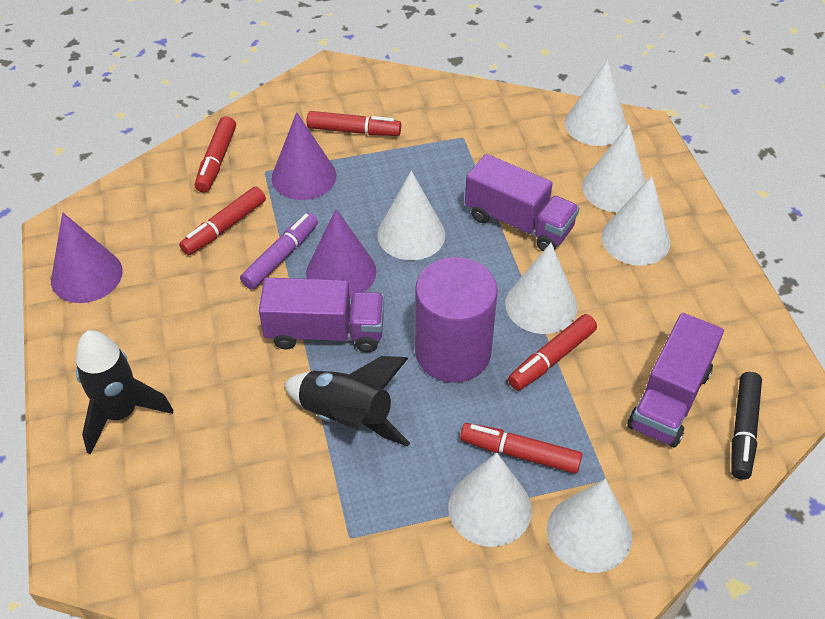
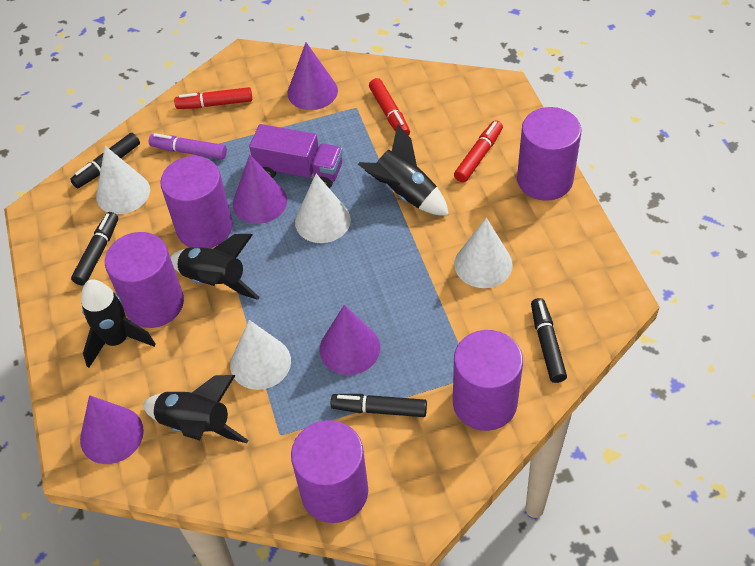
black marker: [731,372,762,480] = 1 -> [70,133,140,188] [71,212,118,286] [331,394,427,417] [531,298,567,383] = 4
black rocket: [76,330,173,454] [284,356,410,446] = 2 -> [81,279,156,368] [143,375,248,443] [170,234,260,300] [358,124,449,215] = 4
purple cone: [51,212,123,303] [272,112,336,200] [306,209,376,298] = 3 -> [80,395,144,464] [233,155,287,224] [287,42,338,110] [320,305,380,375] = 4
purple cylinder: [415,257,498,383] = 1 -> [105,232,184,328] [160,156,233,248] [291,420,368,523] [453,330,523,431] [517,107,582,201] = 5
purple truck: [259,278,384,352] [465,154,579,251] [627,313,724,447] = 3 -> [249,124,343,188] = 1
red marker: [179,187,266,255] [195,116,236,192] [307,111,401,136] [460,423,582,474] [508,314,597,391] = 5 -> [174,87,252,109] [369,78,410,136] [454,120,503,183] = 3
white cone: [377,171,445,260] [448,453,532,547] [505,243,578,334] [547,479,632,573] [565,60,627,146] [582,125,646,212] [601,176,670,266] = 7 -> [96,146,150,214] [230,320,291,390] [295,174,351,243] [454,218,513,288] = 4

